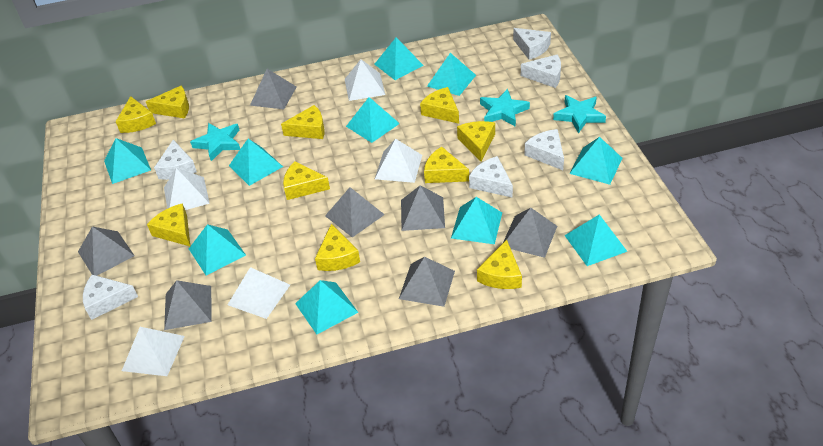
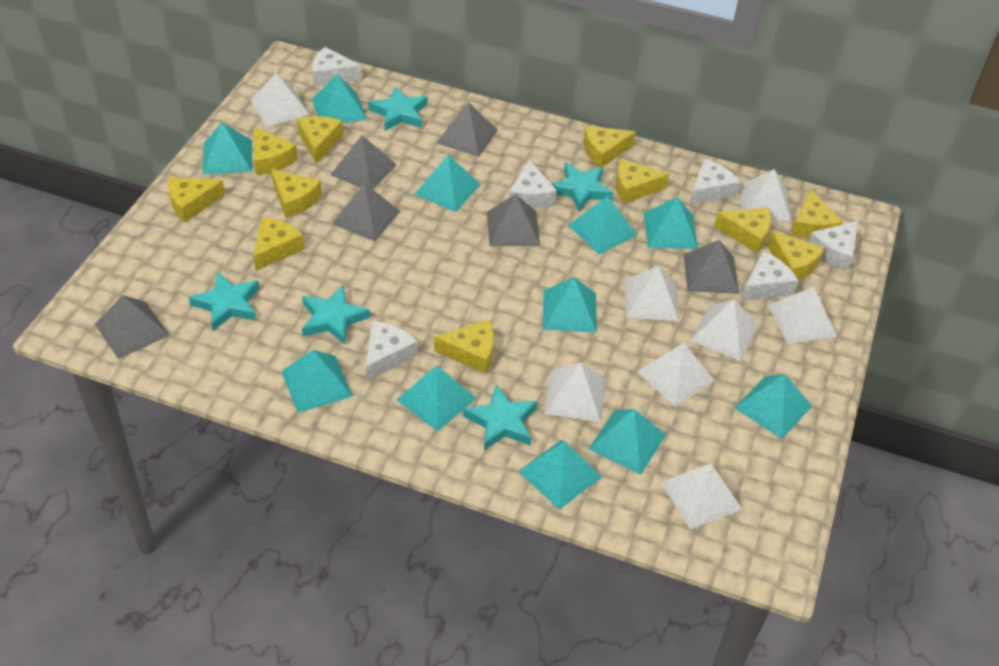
grey pyramid: [78,226,135,276] [164,280,212,330] [250,69,296,109] [325,187,385,237] [399,257,455,307] [401,185,445,231] [503,208,557,258] = 7 -> [95,295,170,359] [330,135,397,189] [332,183,400,241] [437,102,498,157] [487,194,540,246] [684,240,739,294] = 6
turquoise pyramid: [104,138,151,184] [189,224,246,275] [229,139,283,186] [295,280,358,334] [346,97,400,143] [374,37,424,80] [427,53,476,96] [451,197,502,244] [564,214,628,266] [569,137,622,185] = 10 -> [203,122,252,174] [281,350,353,413] [312,75,367,123] [396,366,476,431] [414,155,481,212] [518,440,602,510] [543,277,597,333] [568,196,637,255] [589,409,666,475] [644,197,698,249] [735,374,812,439] = 11
turquoise star: [190,123,240,161] [480,89,530,127] [553,95,606,134] = 3 -> [189,272,260,331] [302,285,370,345] [368,86,428,131] [463,384,538,450] [552,163,613,212] = 5
white pyramid: [122,327,185,376] [164,168,210,210] [228,267,290,319] [345,59,385,101] [375,139,422,183] = 5 -> [250,73,310,127] [544,362,606,422] [625,266,679,321] [637,343,715,407] [661,464,743,529] [690,299,759,361] [739,169,791,222] [768,287,837,344] = 8
yellow cheese: [115,96,156,133] [146,85,189,118] [147,203,190,246] [281,105,324,139] [283,161,330,200] [315,224,360,271] [420,87,459,124] [424,147,469,183] [457,121,495,161] [477,240,522,289] = 10 -> [168,177,225,222] [253,217,305,271] [254,127,298,175] [271,169,322,218] [297,116,343,163] [434,320,494,374] [584,126,636,167] [616,159,669,204] [714,208,771,253] [768,231,824,280] [791,190,843,239] = 11

